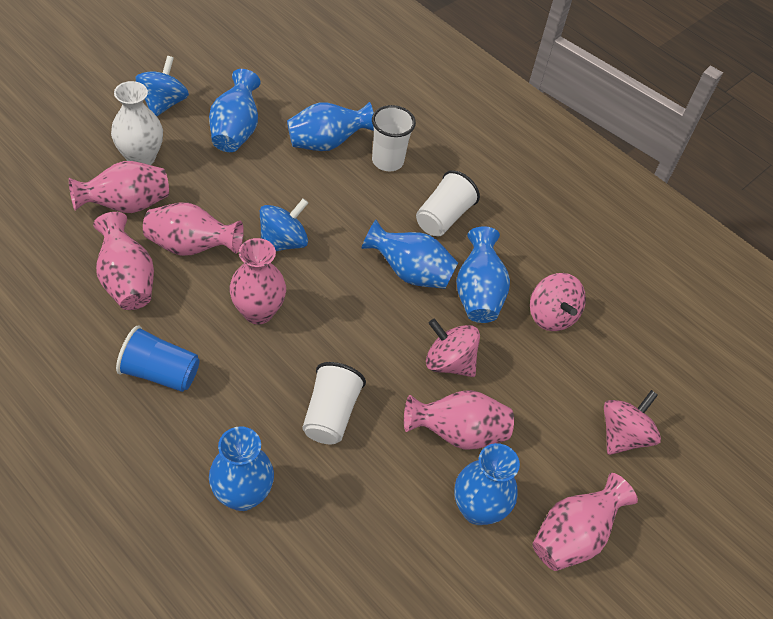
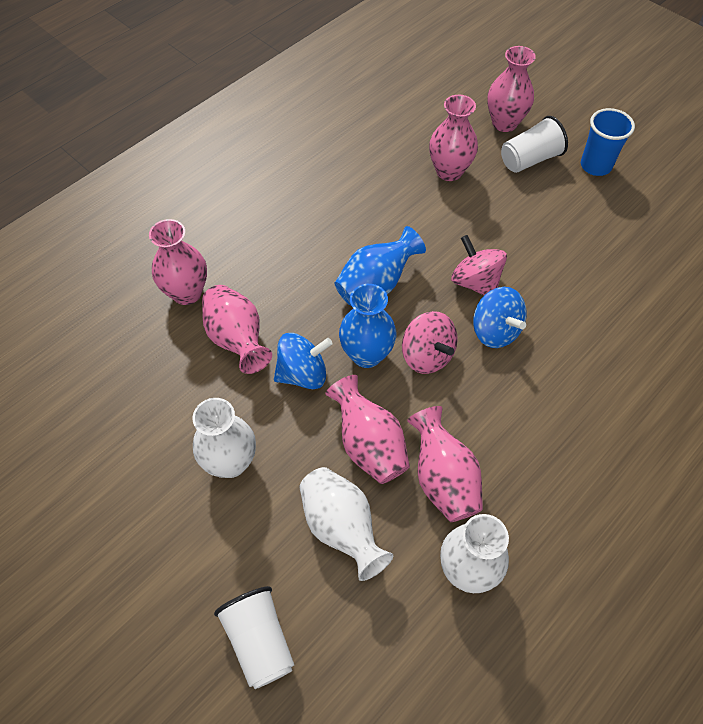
blue vase: [209,69,261,152] [209,427,274,511] [287,102,374,151] [361,220,458,289] [454,443,520,525] [456,226,510,323] = 6 -> [335,226,426,306] [339,284,396,368] = 2
pink spinning top: [426,319,480,377] [530,273,586,331] [604,390,661,455] = 3 -> [402,311,457,374] [451,235,507,295] = 2
white cup: [303,362,366,445] [372,105,416,171] [416,170,480,236] = 3 -> [214,586,294,689] [501,116,568,173] = 2
white vase: [111,81,163,165] = 1 -> [192,398,256,478] [299,467,393,581] [440,514,509,593] = 3

